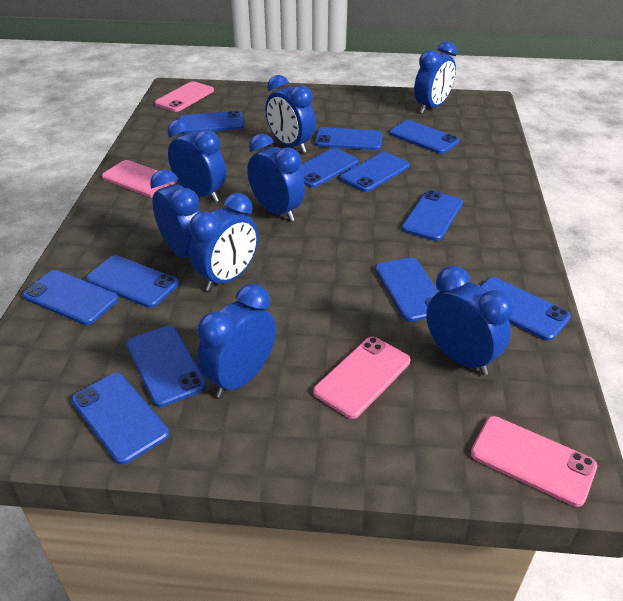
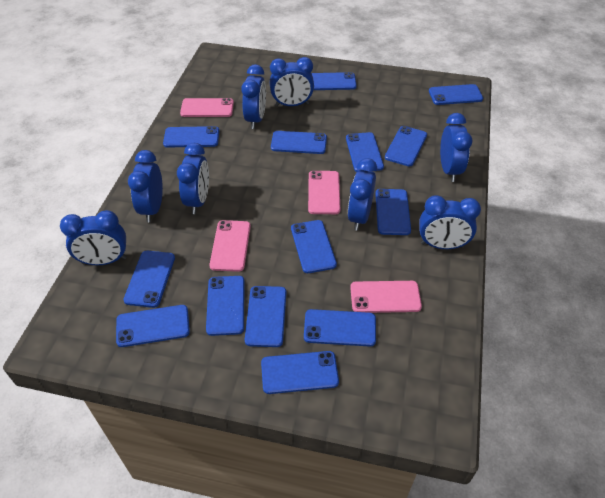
blue phone: [23,270,118,325] [71,373,169,465] [86,255,179,308] [126,325,206,407] [179,111,244,133] [299,148,359,188] [315,127,382,150] [340,152,410,192] [375,257,439,322] [389,120,459,154] [402,190,463,241] [480,277,571,341] = 12 -> [116,305,190,347] [124,251,175,308] [163,126,219,147] [206,276,244,336] [245,286,286,347] [261,351,339,394] [271,131,327,154] [291,220,337,273] [304,309,376,347] [312,72,357,90] [346,132,384,172] [375,189,411,235] [385,126,427,167] [429,84,483,105] = 14

